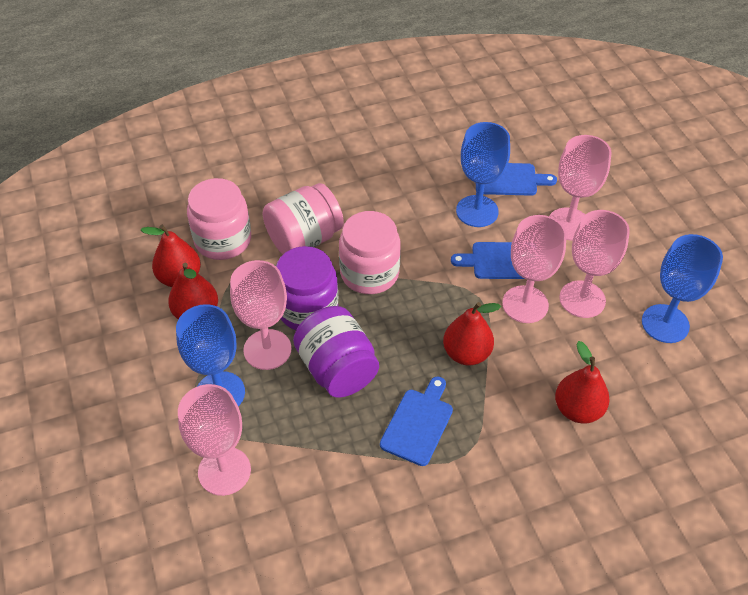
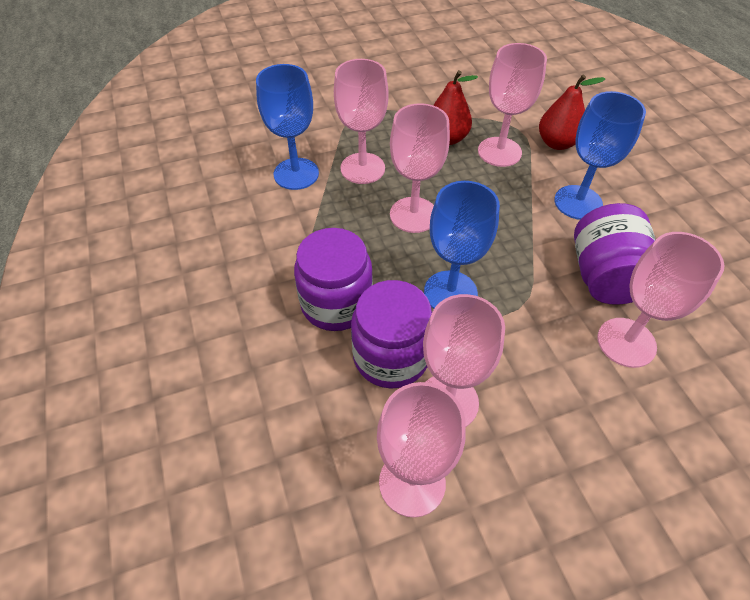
blue cutting board: [380,376,453,466] [451,242,525,279] [476,163,557,196] = 3 -> none = 0
pink goblet: [178,384,251,496] [230,260,292,370] [502,215,566,323] [549,135,611,241] [559,210,630,318] = 5 -> [334,59,389,184] [377,382,466,518] [390,103,450,233] [423,294,505,427] [478,43,547,167] [597,232,724,368] = 6
pink jar: [187,178,251,260] [263,183,344,254] [339,211,401,294] = 3 -> none = 0
purple jar: [276,246,338,330] [293,306,379,398] = 2 -> [294,228,373,331] [351,280,432,389] [574,203,656,305] = 3
red pear: [141,225,201,287] [168,263,218,319] [443,302,501,365] [555,341,610,423] = 4 -> [433,70,478,145] [539,75,605,150] = 2

